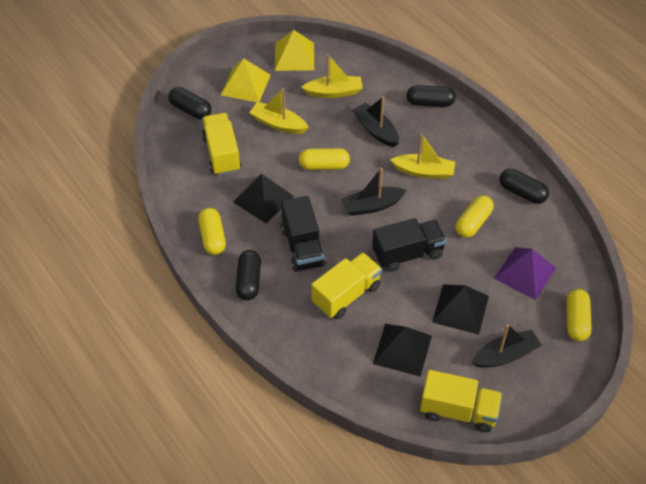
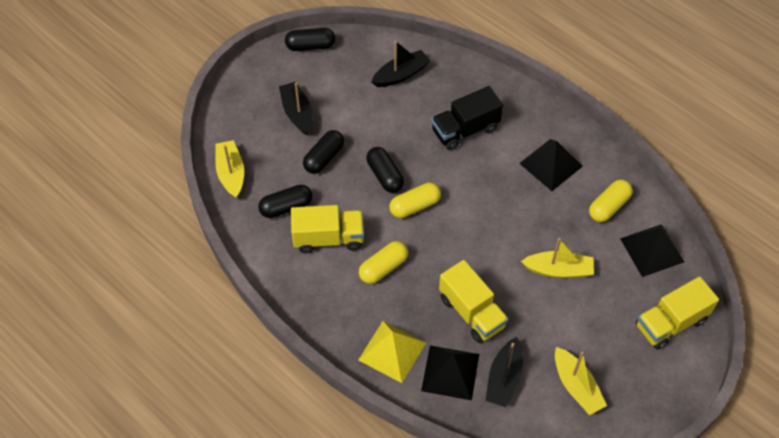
black truck: [281,196,326,272] [372,218,447,272] = 2 -> [431,86,503,150] = 1
purple pyramid: [494,247,556,300] = 1 -> none = 0
yellow capsule: [198,208,226,255] [298,148,350,170] [455,195,494,238] [566,289,592,341] = 4 -> [359,241,408,284] [389,182,441,218] [589,179,633,222] = 3
yellow pyramid: [221,58,271,102] [275,30,314,71] = 2 -> [358,321,426,383] = 1

